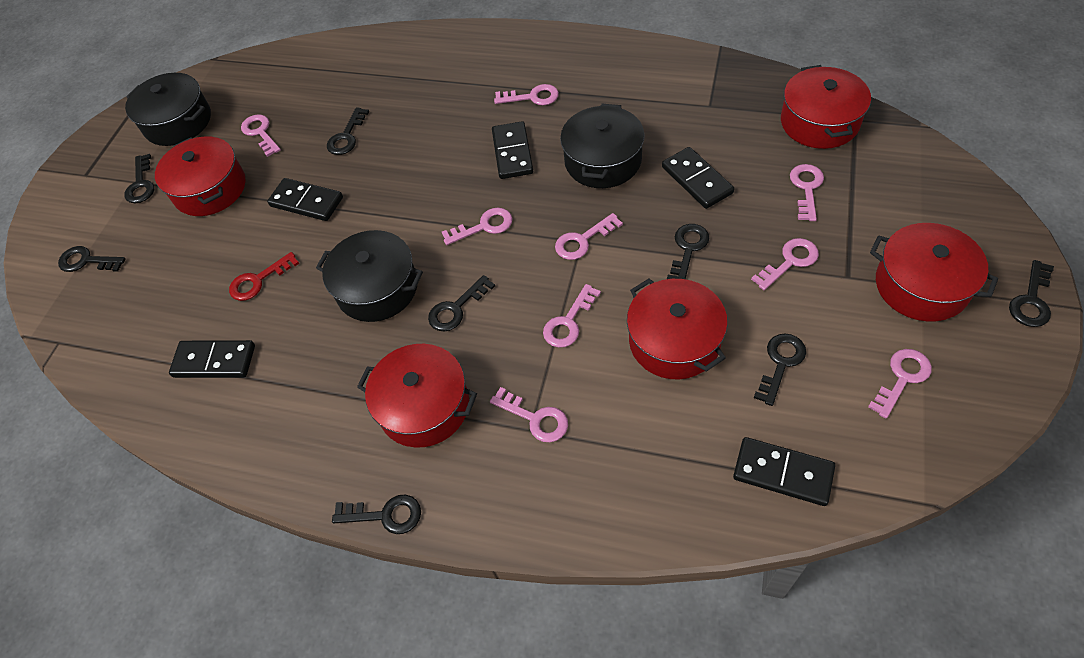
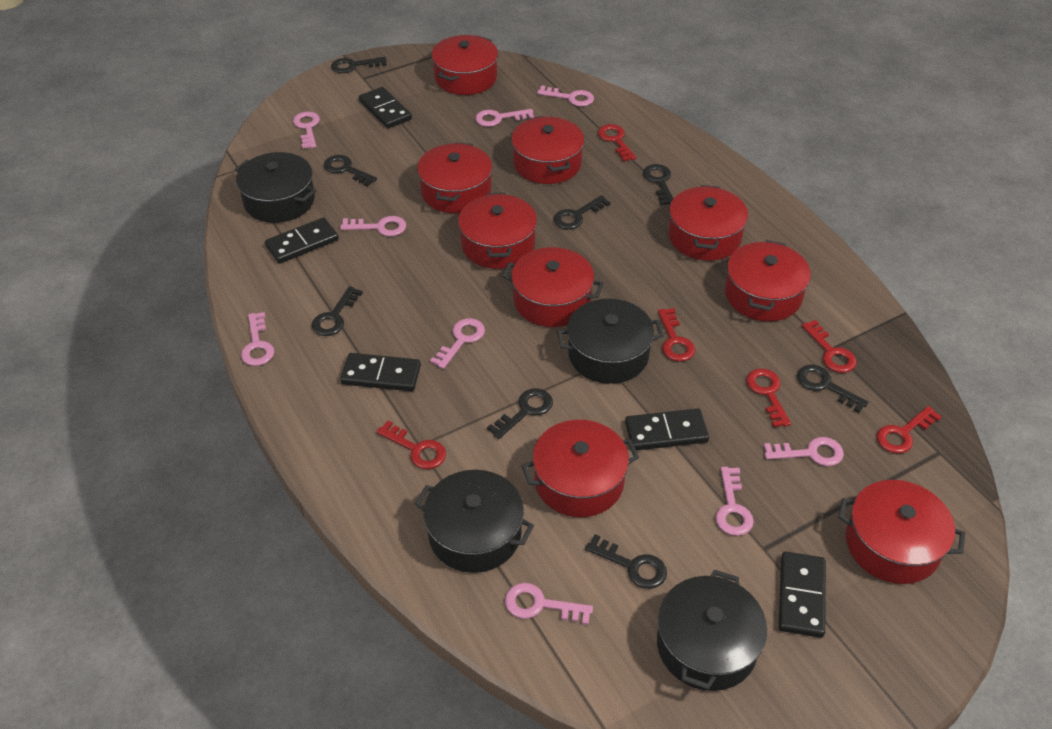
black pot: [125,73,211,146] [316,230,423,322] [560,104,645,188] = 3 -> [235,152,316,223] [415,470,534,573] [557,299,664,384] [657,570,767,691] = 4
red key: [229,252,299,301] = 1 -> [376,420,446,469] [598,124,637,162] [658,308,695,362] [746,368,791,428] [802,320,857,373] [877,406,942,454] = 6
red pot: [155,136,245,216] [357,344,477,448] [627,279,728,379] [781,65,871,149] [870,223,998,321] = 5 -> [417,142,492,213] [431,35,498,95] [458,193,537,269] [502,247,604,327] [511,116,584,184] [522,420,639,517] [668,185,748,261] [725,240,811,321] [838,480,965,584] = 9

